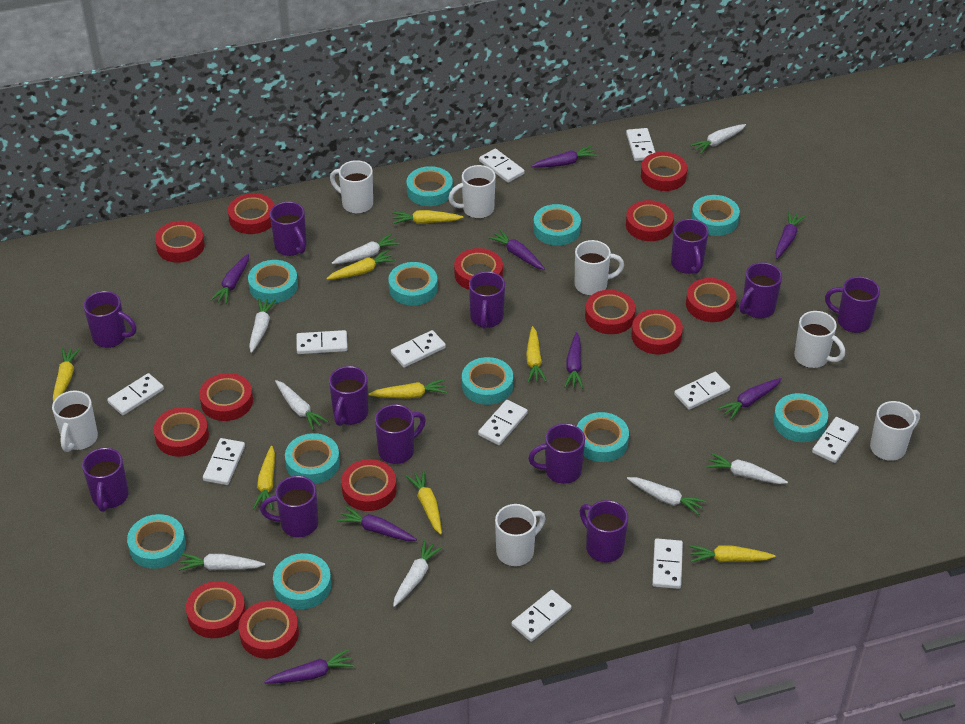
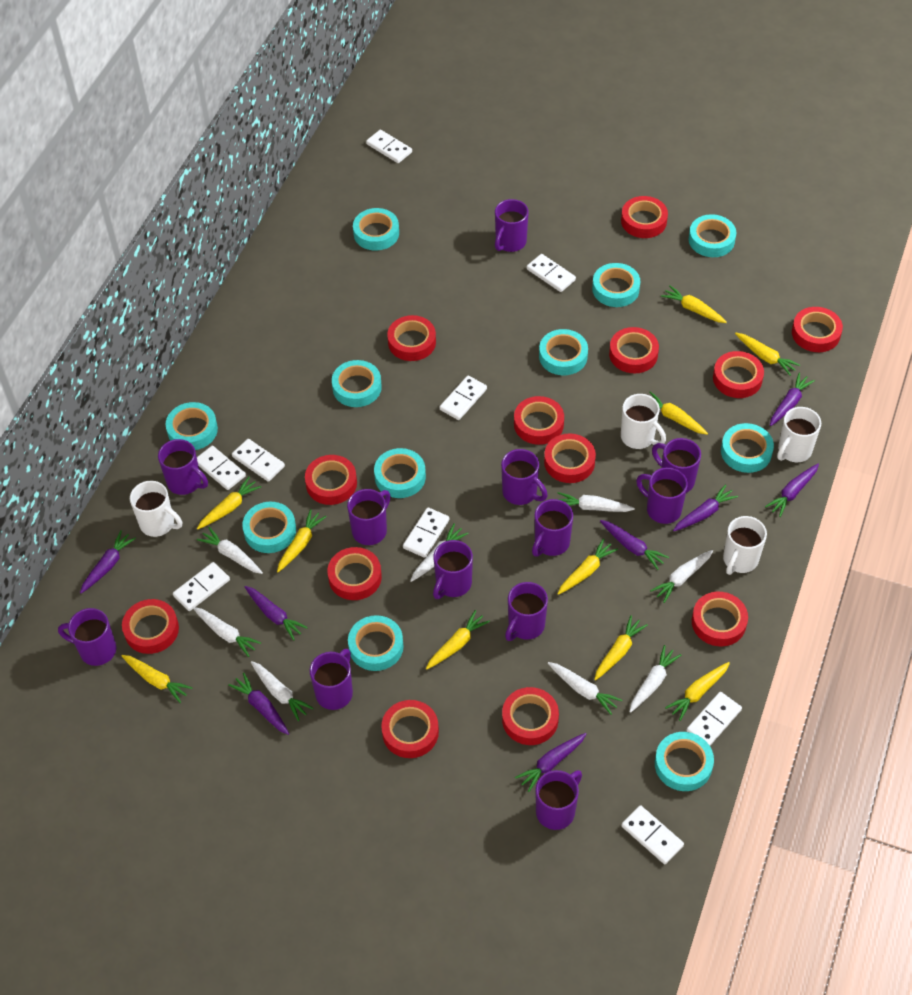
white domino: [107,373,164,415] [203,438,245,485] [296,330,348,354] [391,330,446,368] [478,400,528,445] [479,149,525,183] [512,590,572,642] [626,128,655,161] [652,539,683,589] [674,372,730,410] [812,417,859,463] = 11 -> [173,562,230,611] [197,446,246,490] [232,439,285,482] [366,130,412,163] [403,507,450,558] [440,376,487,420] [527,254,576,292] [621,805,684,864] [686,692,742,746] = 9
white mug: [52,391,98,452] [330,160,373,214] [448,165,496,218] [495,504,545,566] [575,240,624,296] [794,311,845,368] [870,401,920,461] = 7 -> [130,481,182,537] [621,394,666,449] [723,516,767,575] [777,407,821,462] = 4
yellow carrot: [53,348,80,402] [253,446,275,510] [326,250,396,280] [368,379,447,399] [393,210,464,224] [406,470,442,535] [526,326,547,383] [690,545,776,562] = 8 -> [122,655,193,703] [197,477,261,529] [277,509,327,572] [426,610,490,669] [558,538,618,595] [594,615,648,681] [650,391,708,435] [661,285,727,323] [665,662,730,721] [735,333,800,376] = 10

